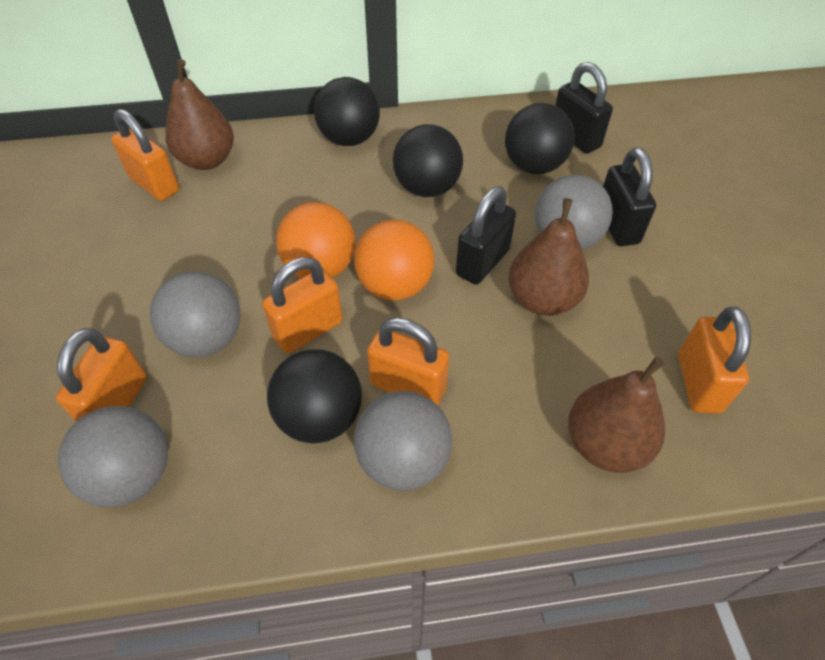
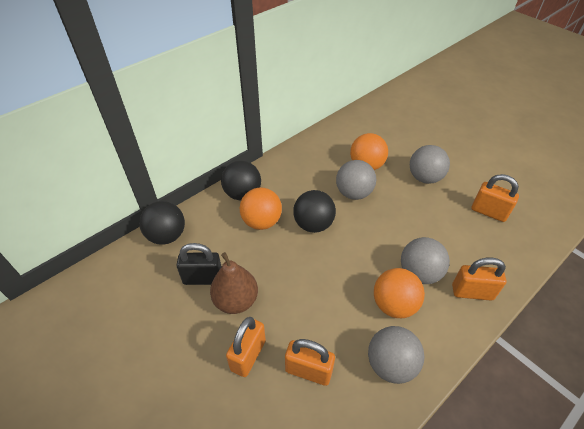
black ball: [267,349,362,444] [314,77,380,146] [393,124,463,197] [505,103,575,174] = 4 -> [139,201,185,245] [221,161,261,201] [293,190,336,233] = 3
black padlock: [456,186,516,285] [555,62,613,154] [603,147,656,246] = 3 -> [176,243,222,285] = 1
brown pear: [165,59,234,170] [508,198,589,316] [568,357,665,473] = 3 -> [210,252,258,314] = 1
orange ball: [276,202,356,278] [354,220,434,301] = 2 -> [240,187,282,230] [350,133,388,170] [374,268,425,318] = 3
orange padlock: [56,328,147,421] [111,109,179,201] [262,257,343,353] [367,317,449,406] [678,307,751,414] = 5 -> [226,317,266,377] [285,339,335,386] [452,257,506,301] [471,174,519,222] = 4

